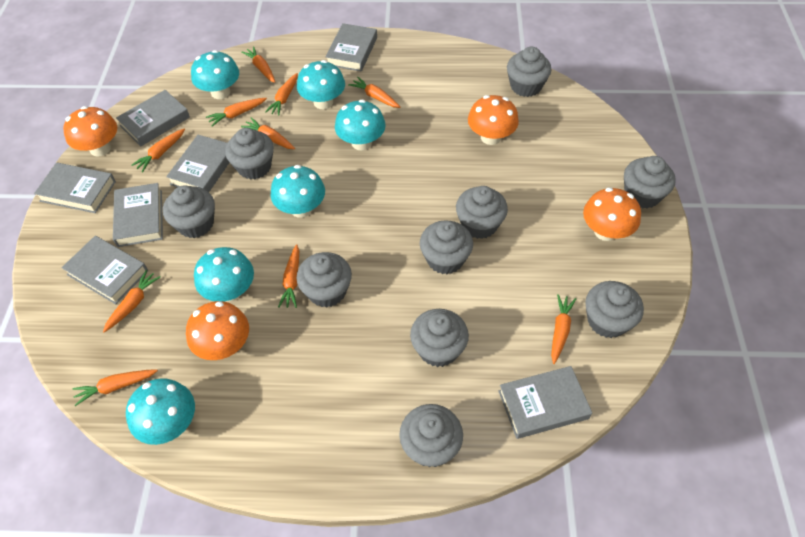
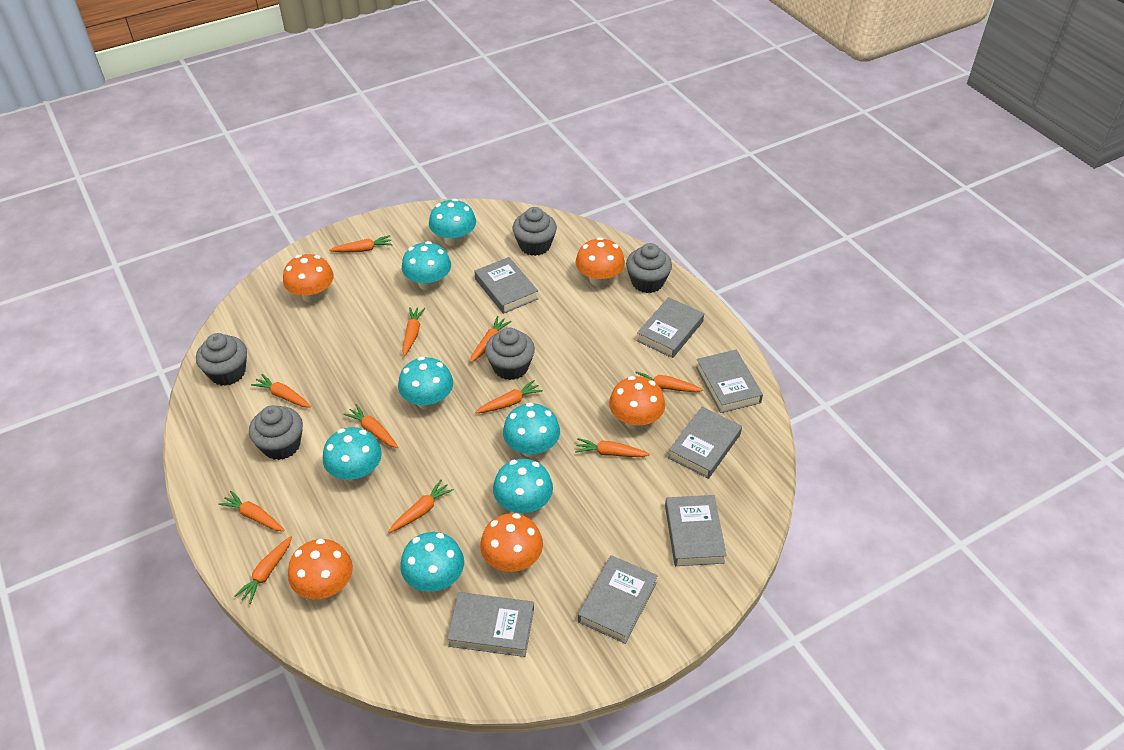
grey cupcake: [163,185,215,238] [225,128,274,180] [296,252,352,308] [399,404,463,467] [410,309,469,367] [420,220,473,274] [456,186,508,239] [507,47,552,97] [585,281,644,338] [624,156,676,209] = 10 -> [196,333,247,386] [249,405,303,460] [485,328,535,380] [512,207,557,256] [626,243,672,293] = 5
orange carrot: [73,369,158,406] [103,270,160,332] [131,129,185,172] [206,98,267,126] [241,46,275,83] [241,117,295,149] [265,73,298,116] [278,244,299,308] [348,77,401,108] [551,294,576,364] = 10 -> [218,491,285,531] [234,536,292,604] [251,374,311,408] [329,235,393,252] [343,404,398,448] [389,480,454,533] [402,307,425,356] [470,316,512,363] [475,380,543,413] [575,438,650,457] [635,371,704,392] = 11
orange mushroom: [63,106,117,157] [186,301,249,360] [468,95,519,145] [583,188,641,241] = 4 -> [283,254,334,303] [288,539,353,599] [480,513,543,572] [576,237,625,287] [609,376,665,430] = 5
turquoise mushroom: [126,378,195,445] [191,50,239,99] [194,247,254,302] [271,165,325,218] [297,60,345,109] [335,99,386,150] = 6 -> [323,427,382,482] [398,357,453,410] [400,532,464,592] [402,241,451,291] [429,199,476,246] [493,459,553,515] [503,402,560,458] = 7

